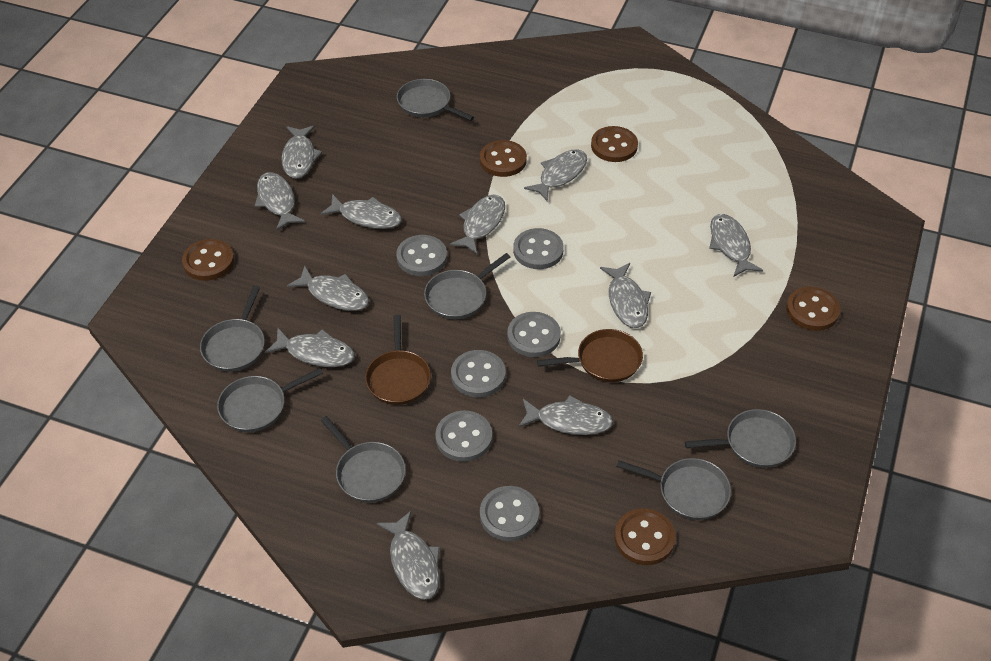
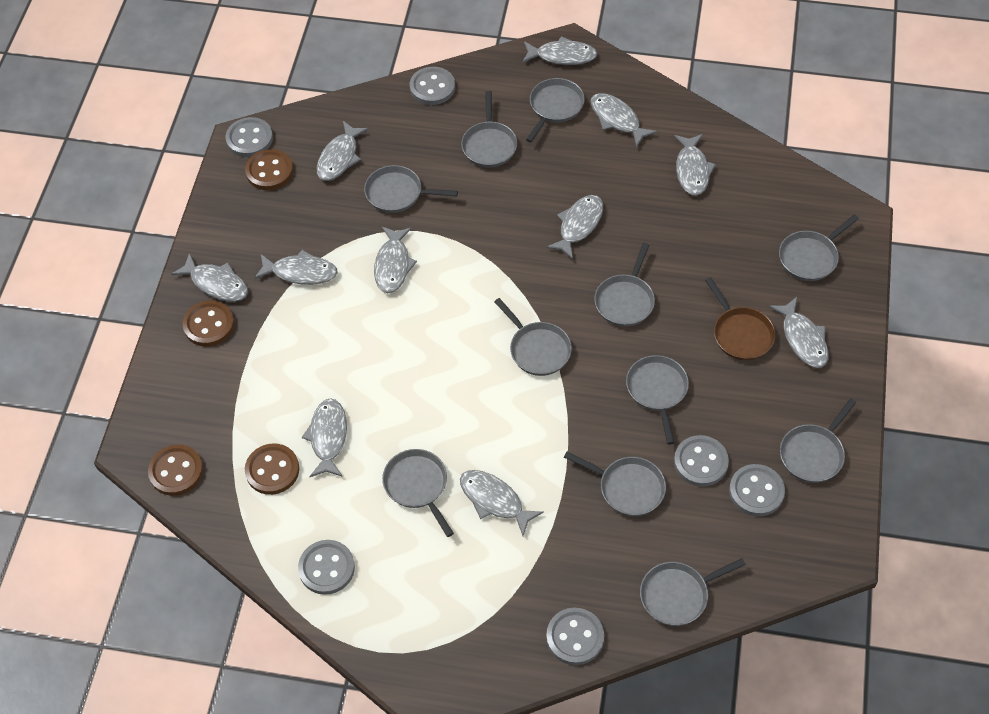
brown button: [182,239,234,281] [480,140,527,177] [591,126,638,162] [615,508,676,565] [786,287,840,331] = 5 -> [148,445,203,496] [183,300,234,347] [245,149,293,190] [245,443,299,495] = 4
brown pan: [365,315,431,405] [537,329,643,382] = 2 -> [705,277,776,360] = 1
grey pan: [200,286,265,372] [217,368,323,432] [320,416,406,503] [397,79,474,121] [424,253,510,319] [616,458,731,520] [685,409,796,468] = 7 -> [364,165,458,213] [382,449,454,537] [461,91,517,168] [494,298,572,376] [526,78,585,142] [564,452,666,516] [594,243,655,327] [626,355,689,444] [640,558,746,626] [779,214,859,281] [780,398,856,483] = 11

